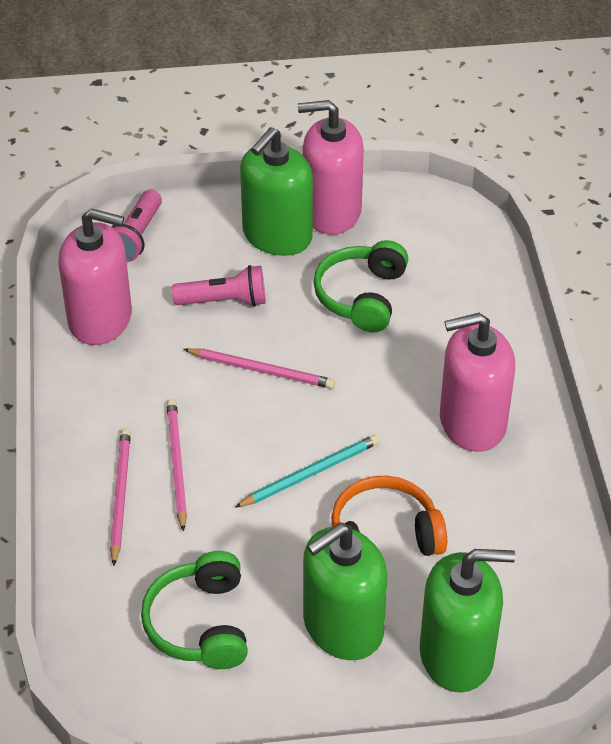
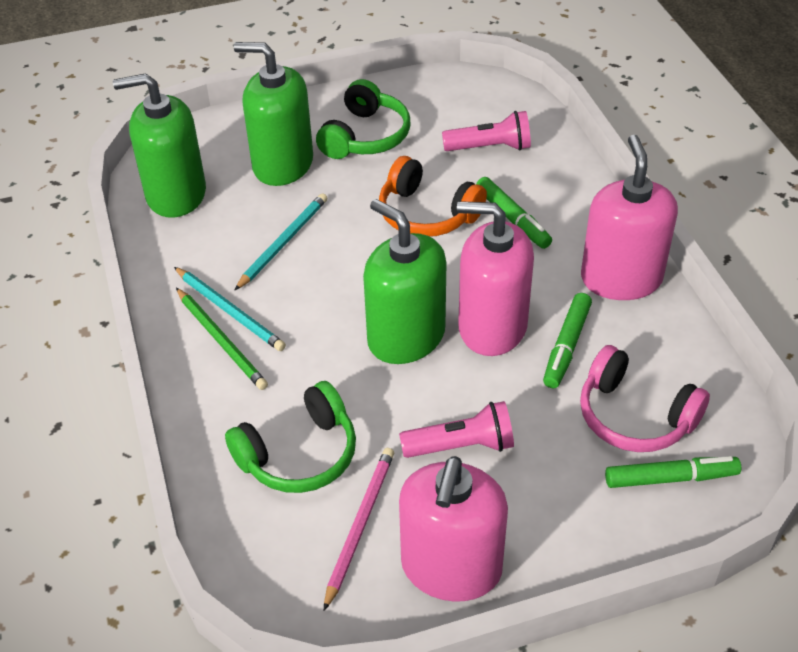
green marker: none = 0 -> [476,177,552,249] [543,293,592,388] [605,456,741,488] = 3
green pencil: none = 0 -> [176,288,268,390] = 1
pink headphones: none = 0 -> [580,345,710,452] = 1
pink pencil: [110,428,131,566] [167,399,187,532] [184,348,335,389] = 3 -> [324,448,394,611] = 1
turquoise pencil: [234,435,380,508] = 1 -> [174,267,286,351] [234,193,327,291] = 2

